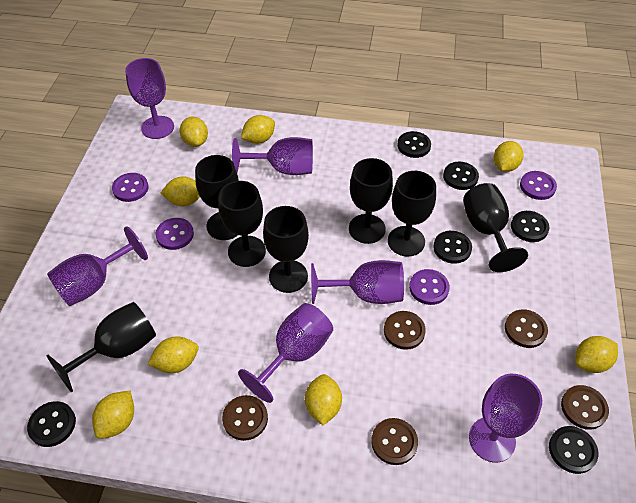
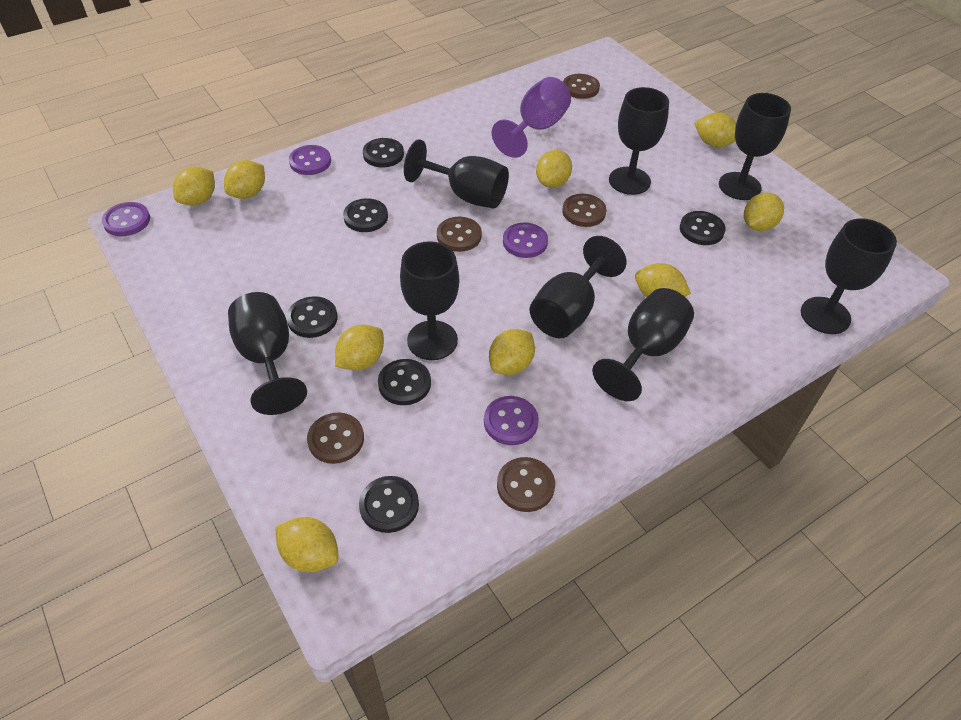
black goblet: [46,302,156,392] [195,155,239,240] [218,181,266,267] [263,206,309,293] [349,158,393,244] [388,171,436,256] [463,183,528,272] = 7 -> [228,292,307,415] [400,241,459,360] [404,139,509,209] [530,236,627,338] [592,288,694,401] [609,87,669,195] [719,93,791,200] [801,218,897,334] = 8
purple goblet: [47,226,148,306] [125,58,174,139] [232,137,313,175] [238,303,333,403] [311,260,404,304] [469,374,542,462] = 6 -> [492,77,571,158] = 1
yellow lemon: [92,391,134,439] [148,337,198,373] [161,176,200,206] [180,117,208,147] [241,115,275,144] [305,374,342,425] [494,141,523,172] [575,336,618,373] = 8 -> [173,167,215,206] [224,160,265,199] [275,517,339,572] [335,325,384,370] [489,329,535,375] [536,150,572,188] [635,263,691,297] [694,112,736,147] [744,193,784,231] = 9

